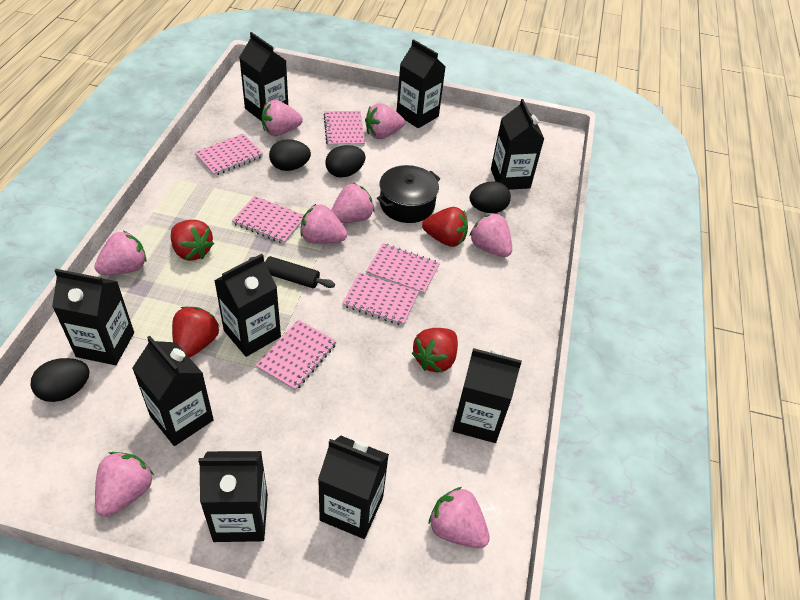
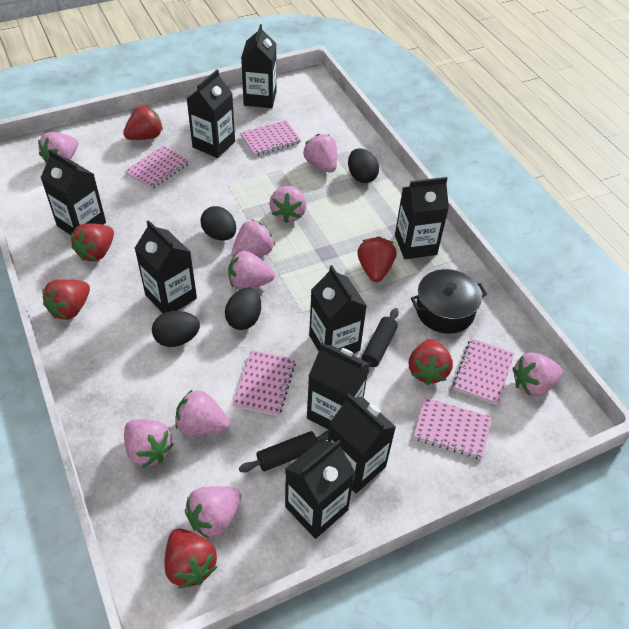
black rolling pin: [249,256,335,288] = 1 -> [239,430,329,472] [362,308,399,375] = 2
pink notebook: [195,134,263,176] [232,196,304,244] [255,320,337,391] [324,111,365,147] [342,272,419,326] [366,243,440,294] = 6 -> [125,145,189,190] [233,350,296,416] [240,120,301,156] [414,398,492,459] [453,338,514,405] = 5
pink strawberry: [94,231,147,275] [95,452,154,517] [261,100,303,136] [300,204,347,244] [331,183,374,223] [365,103,405,139] [428,487,490,548] [470,213,512,257] = 8 -> [38,132,78,164] [124,419,174,468] [175,389,230,436] [185,486,242,539] [228,251,275,290] [232,219,275,257] [269,186,307,223] [303,134,337,173] [513,352,563,397] = 9
red strawberry: [171,220,214,261] [172,307,219,358] [412,328,458,372] [422,207,468,247] = 4 -> [42,279,90,320] [71,223,114,261] [123,106,163,140] [164,528,217,589] [357,236,397,282] [409,339,453,385] = 6

